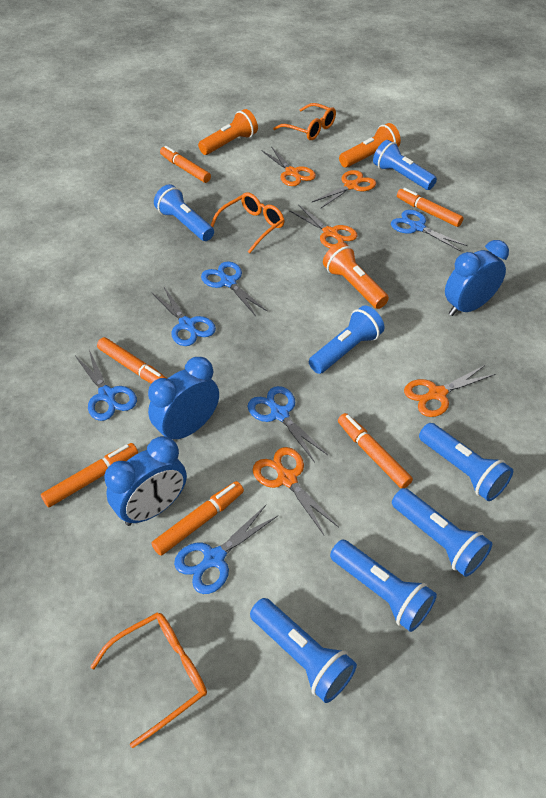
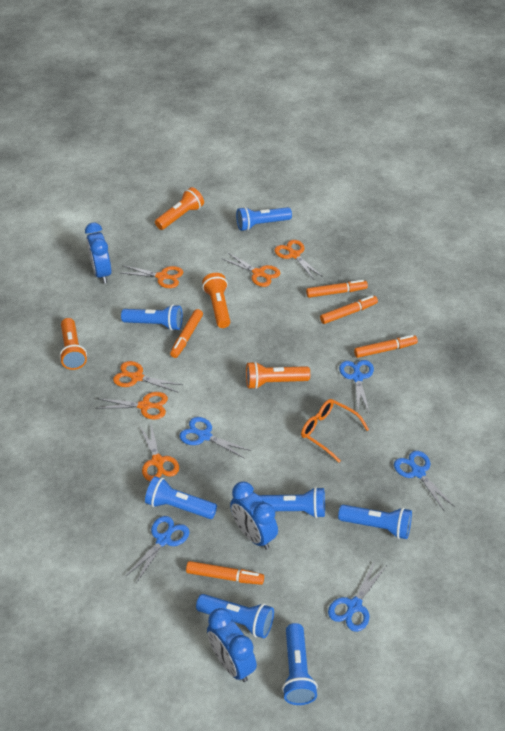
blue scissors: [75,350,137,421] [151,287,216,346] [174,505,279,594] [201,261,268,316] [247,386,328,463] [391,210,468,252] = 6 -> [125,516,190,583] [179,417,251,458] [328,561,386,632] [339,360,374,412] [394,451,455,512] = 5
orange flashlight: [198,109,258,155] [323,242,389,309] [339,123,401,168] = 3 -> [59,318,87,370] [155,187,204,230] [202,273,230,328] [246,361,310,389] = 4
orange glasses: [90,612,207,748] [211,192,284,253] [273,103,336,140] = 3 -> [301,399,369,463] = 1
orange marker: [41,443,138,507] [97,337,168,384] [151,481,244,556] [160,146,211,183] [338,413,413,489] [397,188,463,227] = 6 -> [170,309,203,358] [186,561,264,585] [306,280,368,298] [320,295,378,324] [354,335,418,358] = 5
orange scissors: [253,447,339,535] [262,146,316,186] [289,205,357,248] [312,170,376,209] [404,365,495,417] = 5 -> [97,392,168,419] [113,361,182,392] [122,265,183,288] [139,424,179,481] [223,253,280,287] [275,240,323,279] = 6

